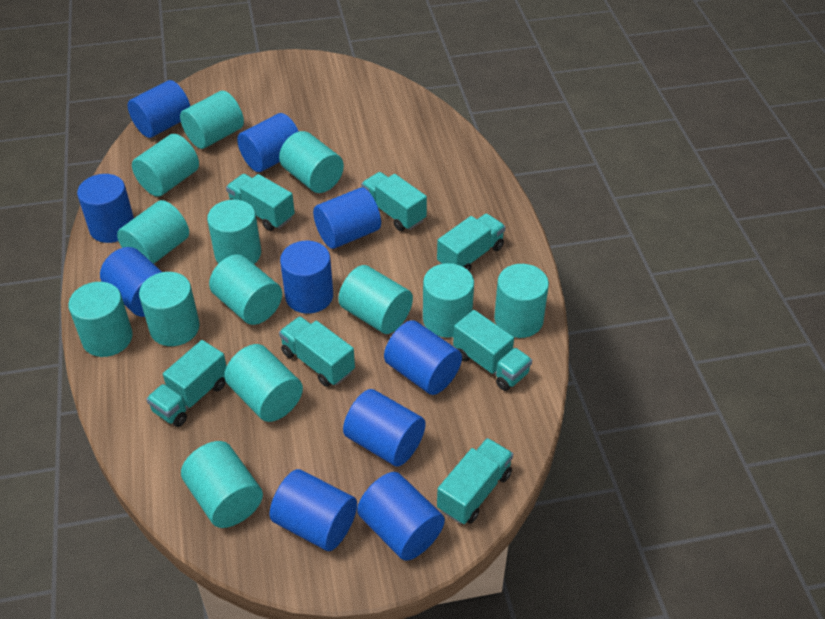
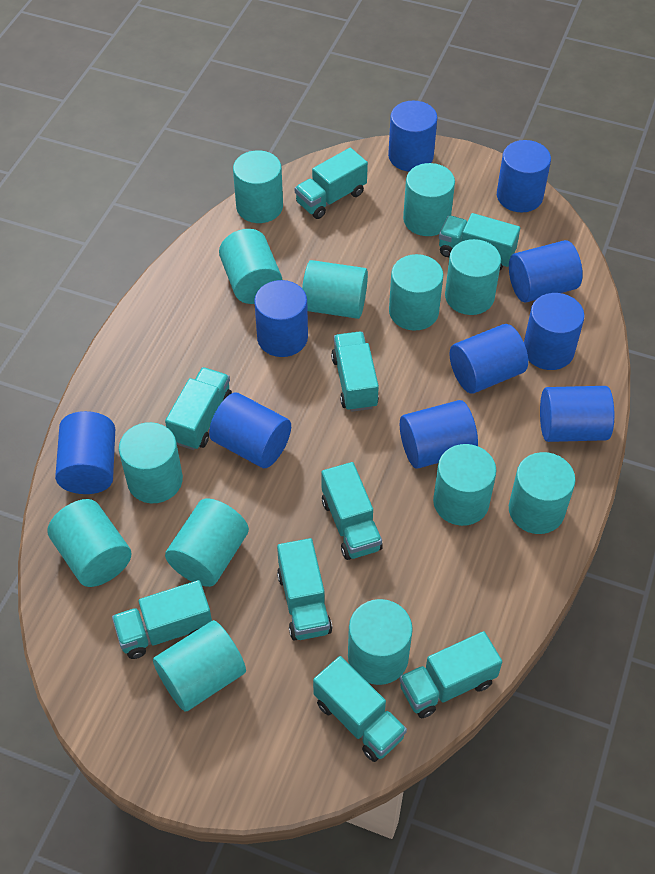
turquoise truck: [146,340,227,427] [226,174,295,231] [279,316,355,387] [361,172,427,231] [437,214,506,271] [437,438,513,524] [453,310,532,391] = 7 -> [112,580,212,659] [165,367,232,450] [277,538,332,641] [295,148,368,219] [313,656,407,762] [321,462,383,560] [331,332,379,412] [399,631,502,718] [439,213,520,270] = 9

